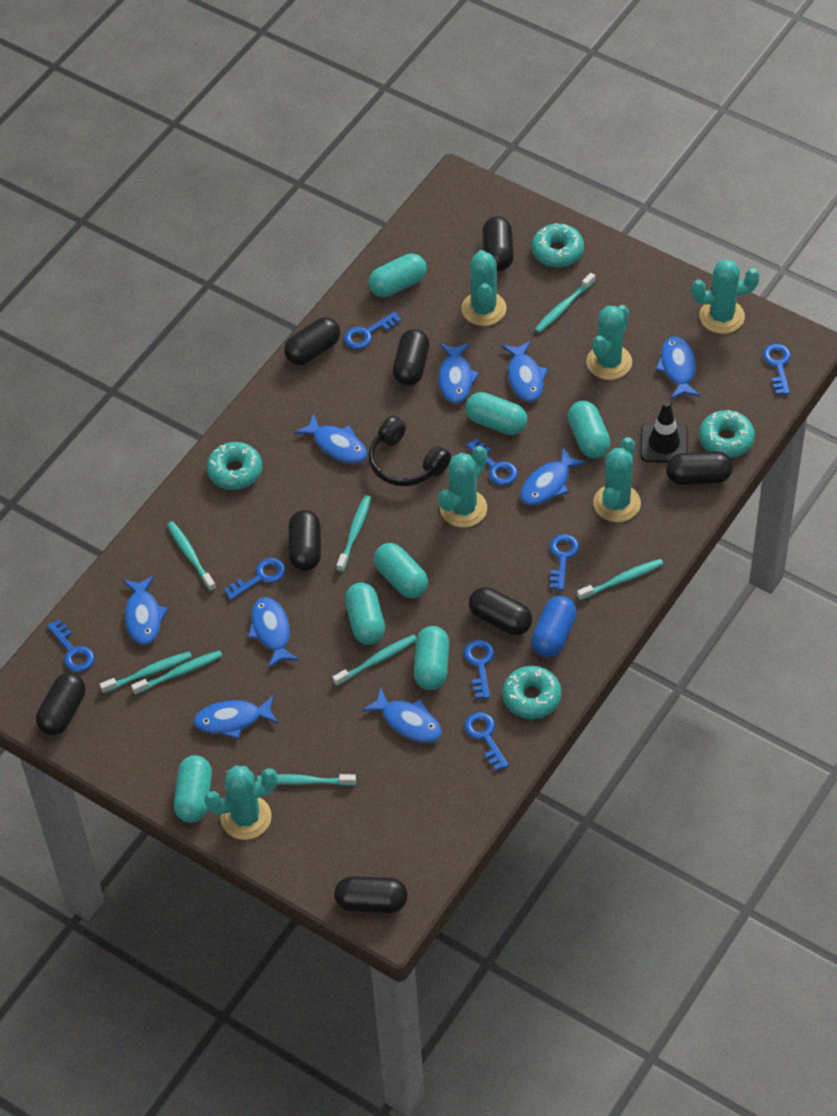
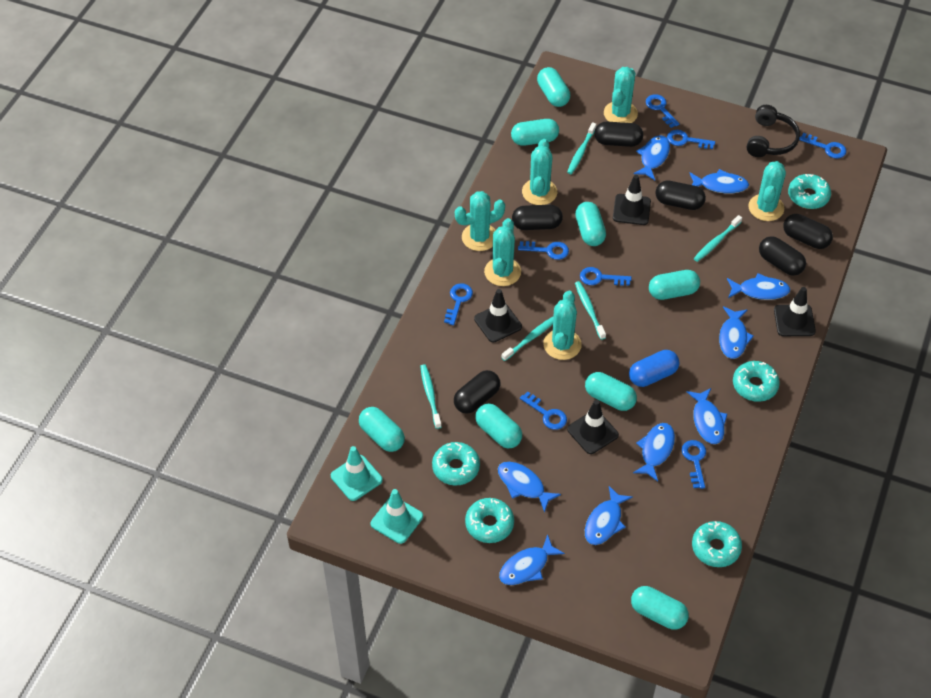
black capsule: [36,673,85,736] [284,317,341,365] [288,510,321,571] [334,876,408,913] [393,329,430,386] [469,587,532,635] [482,216,514,271] [666,451,733,485] = 8 -> [454,370,500,414] [512,205,563,230] [594,122,643,147] [655,181,706,210] [759,236,806,276] [783,214,833,249] = 6
black traffic cone: [640,401,688,463] = 1 -> [474,289,522,343] [567,400,619,454] [613,175,651,225] [774,287,816,336] = 4
turquoise capsule: [174,756,212,822] [345,583,385,645] [369,254,427,297] [374,543,428,598] [414,626,449,690] [466,392,527,435] [568,401,611,458] = 7 -> [359,407,405,452] [475,404,522,448] [511,119,559,146] [537,67,570,107] [575,202,606,246] [585,372,637,411] [631,586,689,629] [649,270,700,300] = 8
turquoise donut: [207,442,262,490] [502,666,561,719] [532,224,584,267] [699,410,755,458] = 4 -> [432,442,480,485] [465,498,514,543] [692,521,742,567] [733,361,780,402] [788,174,831,209] = 5
turquoise toothbrush: [100,651,192,694] [131,650,222,695] [167,521,216,591] [257,774,356,786] [332,634,417,686] [336,495,371,572] [534,273,595,333] [577,559,663,600] = 8 -> [420,364,442,429] [501,317,553,361] [567,122,596,174] [575,281,606,340] [694,215,742,262] = 5
turquoise traffic cone: none = 0 -> [331,446,383,501] [371,489,423,544] = 2

